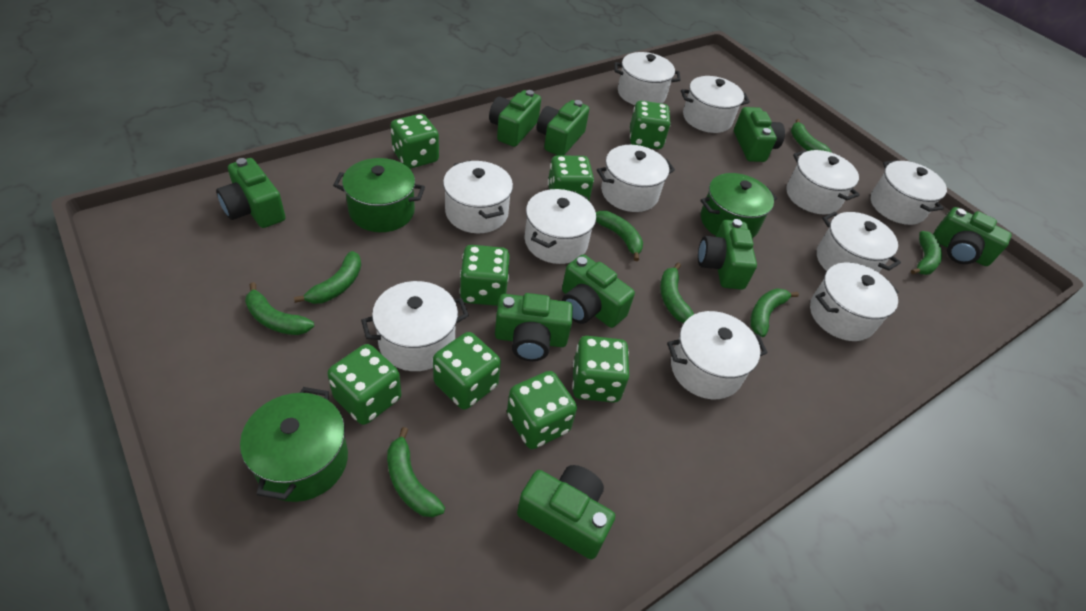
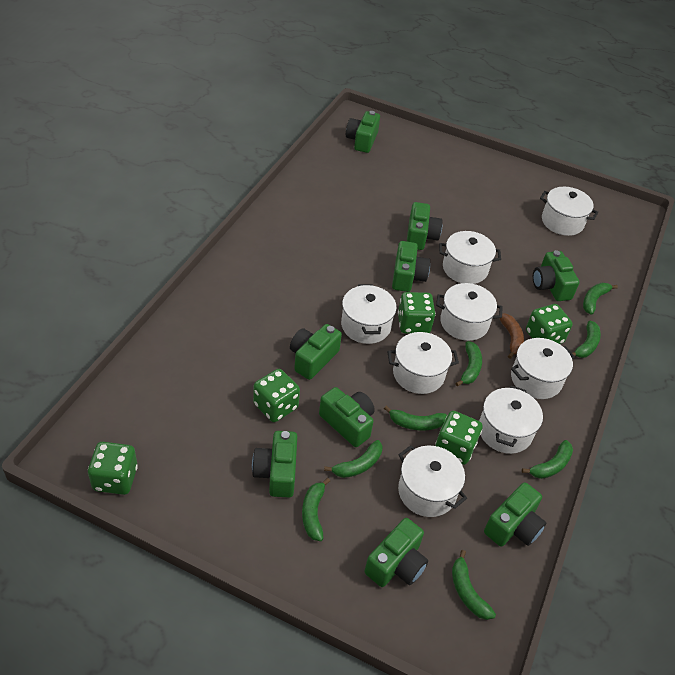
brown banana: none = 0 -> [500,314,524,359] = 1
green dice: [327,344,401,425] [390,114,439,169] [433,332,501,410] [460,245,510,306] [507,371,577,449] [548,155,594,201] [572,336,629,403] [630,101,671,149] = 8 -> [88,442,138,495] [253,369,300,422] [398,292,436,334] [435,411,483,465] [526,304,573,344] = 5
green pot: [240,387,348,502] [333,158,425,232] [700,173,777,238] = 3 -> none = 0
white pot: [361,281,469,371] [443,160,513,233] [525,189,596,264] [597,145,675,212] [614,52,681,105] [667,311,768,399] [681,76,750,133] [786,150,860,214] [810,262,899,341] [817,212,901,273] [871,160,947,225] = 11 -> [341,284,397,344] [387,332,459,394] [398,445,467,517] [436,283,503,341] [439,231,501,284] [479,386,543,454] [511,338,575,399] [540,187,598,236] = 8

